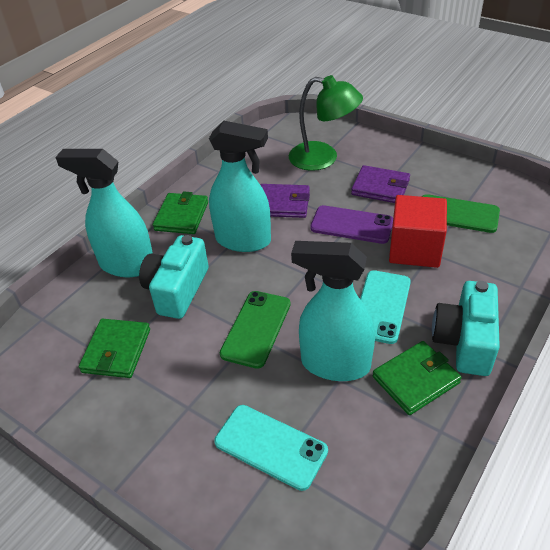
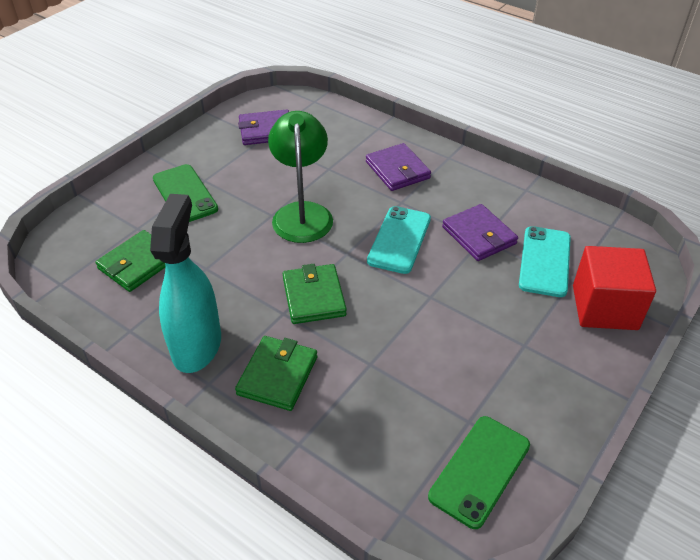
purple phone: [310,205,393,244] = 1 -> none = 0
purple wallet: [260,184,310,218] [351,165,410,203] = 2 -> [238,109,289,145] [366,143,431,191] [442,204,518,261] = 3
turquoise camera: [139,235,208,319] [432,281,500,376] = 2 -> none = 0
turquoise spray bottle: [55,149,153,277] [209,121,271,252] [291,241,375,381] = 3 -> [150,194,221,373] = 1

